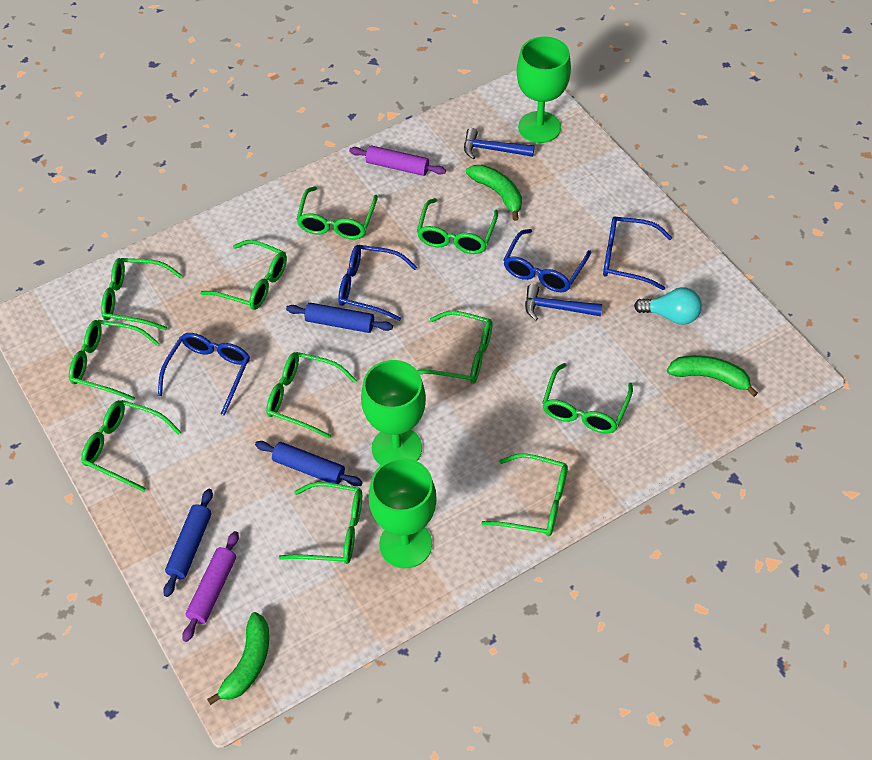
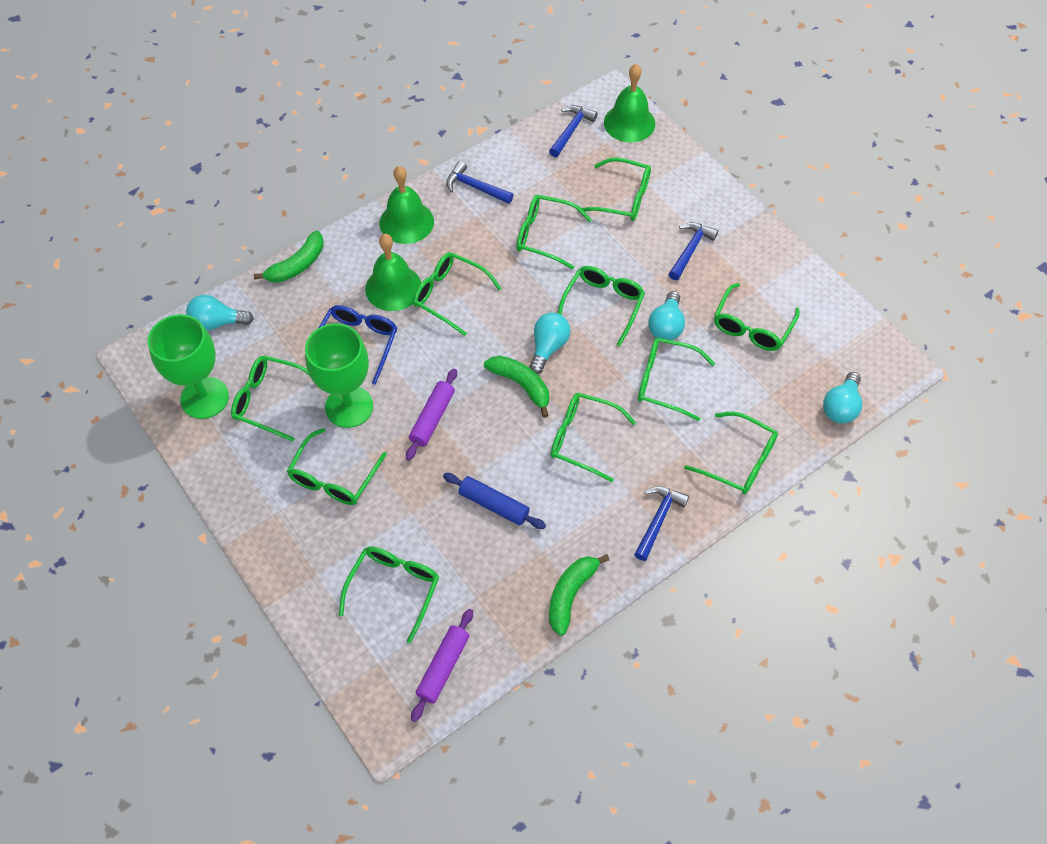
blue glasses: [158,333,250,416] [338,245,417,321] [504,229,591,292] [603,217,672,290] = 4 -> [319,305,397,385] = 1
blue hammer: [464,128,534,160] [525,284,602,321] = 2 -> [446,161,513,204] [549,105,598,157] [634,486,689,561] [669,222,718,280] = 4
blue rolling pin: [163,489,213,597] [255,441,363,487] [286,303,393,333] = 3 -> [443,473,546,529] = 1
green bell: none = 0 -> [365,234,421,311] [380,166,434,244] [604,64,655,142] = 3
green goblet: [361,360,426,465] [369,458,437,568] [517,36,571,143] = 3 -> [148,314,229,419] [305,323,373,428] = 2
turquoise light bulb: [634,287,702,325] = 1 -> [186,295,254,331] [529,313,570,374] [648,291,685,340] [823,372,862,423] = 4

